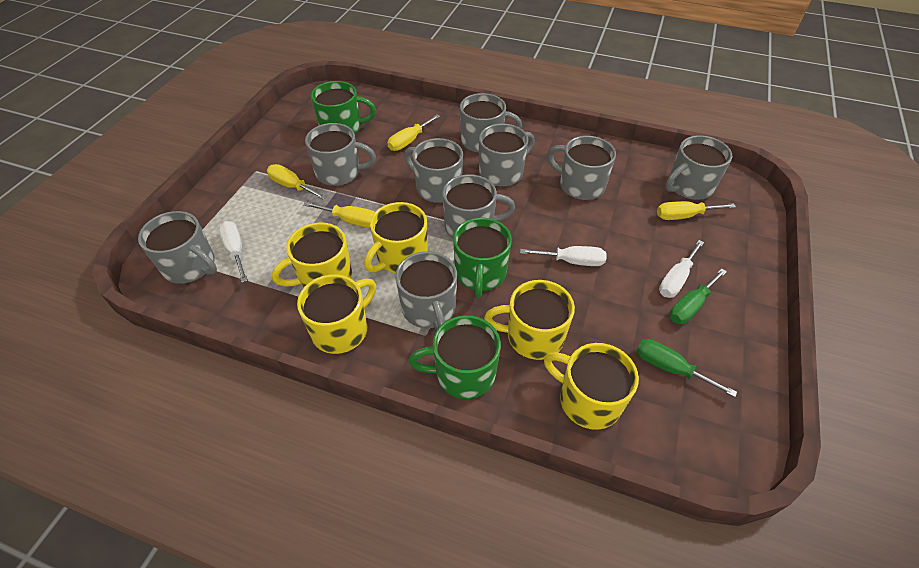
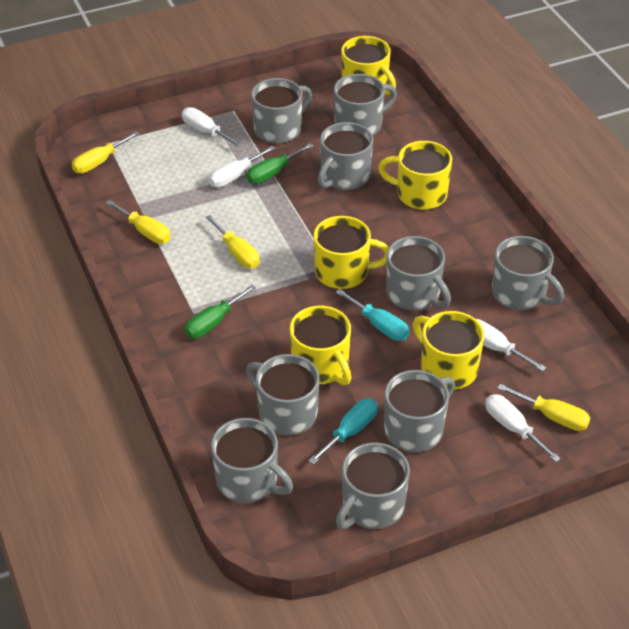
green mug: [311,81,376,134] [409,315,501,399] [453,218,512,298] = 3 -> none = 0
turquoise screwdriver: none = 0 -> [308,399,378,465] [335,289,409,341] = 2
white screwdriver: [219,221,248,283] [520,246,607,266] [659,240,704,298] = 3 -> [182,107,243,147] [208,146,275,188] [476,319,547,372] [485,394,561,462] = 4

